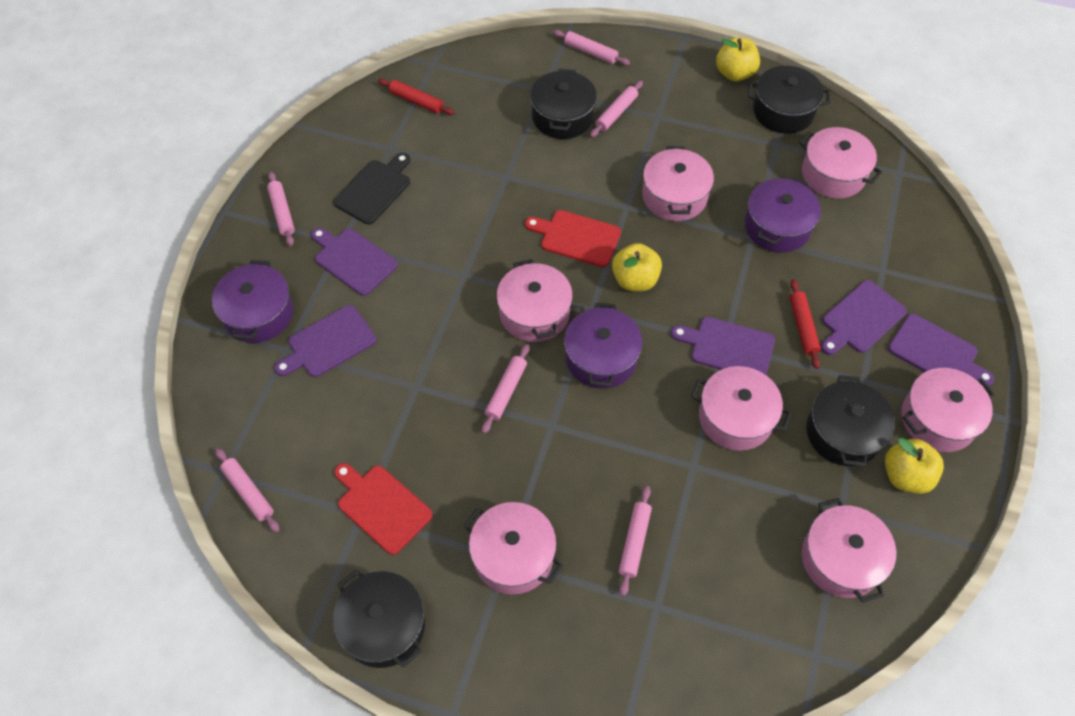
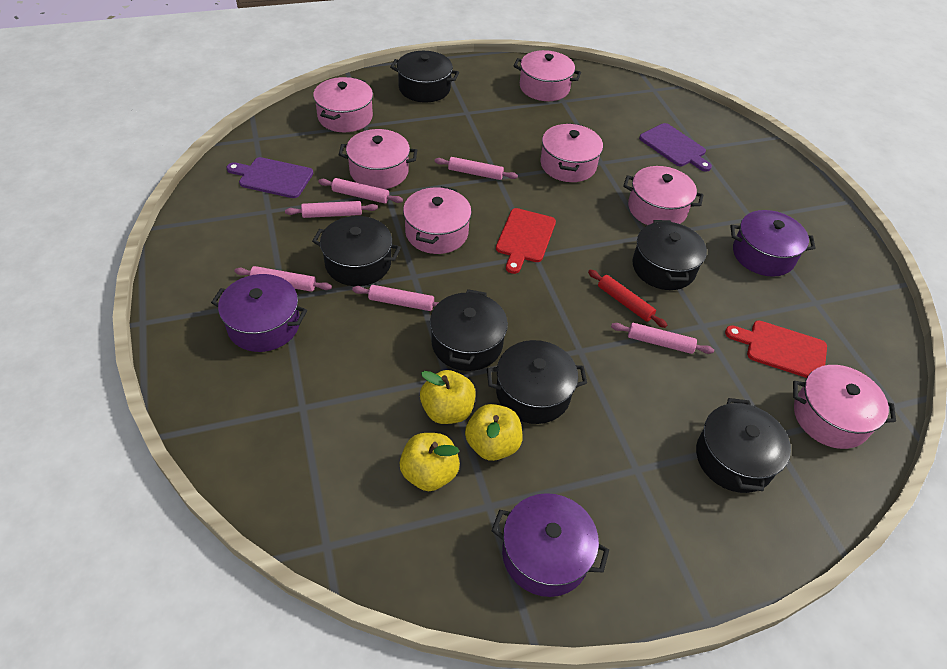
black cutting board: [333,153,410,224] = 1 -> none = 0
black pot: [333,570,425,668] [530,69,597,139] [748,66,830,134] [806,375,895,466] = 4 -> [312,216,401,286] [390,51,459,102] [430,289,508,371] [487,340,587,424] [632,220,707,290] [696,398,791,493] = 6
purple cutting board: [274,305,376,377] [311,227,398,296] [671,317,775,375] [821,280,907,355] [888,314,995,386] = 5 -> [226,157,313,198] [639,123,712,172] = 2
red rolling pin: [378,78,455,115] [790,279,821,369] = 2 -> [588,270,667,328] = 1

